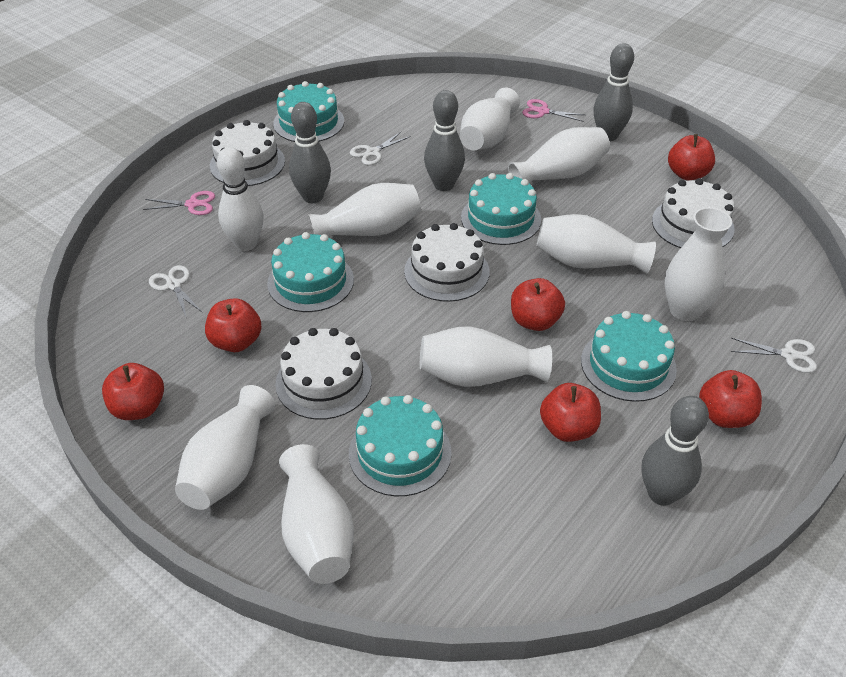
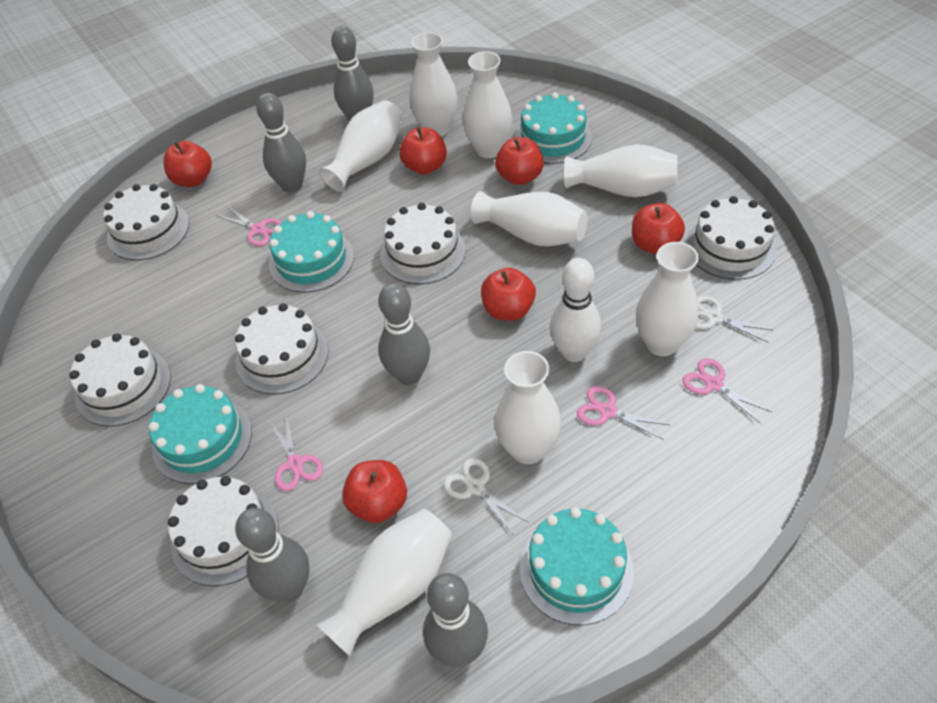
grey bowling pin: [289,102,331,203] [424,90,465,191] [593,43,634,141] [642,396,709,506] = 4 -> [235,508,309,602] [256,93,306,193] [331,26,374,121] [378,283,430,385] [423,573,488,667] = 5
pink scissors: [143,191,215,215] [522,99,585,122] = 2 -> [217,206,282,246] [269,413,323,491] [577,386,669,439] [682,358,771,423] = 4
turquoise cake: [267,232,354,312] [273,81,344,142] [349,395,452,496] [461,173,541,245] [581,311,677,402] = 5 -> [149,384,252,484] [269,211,354,292] [515,92,592,164] [520,507,634,625] = 4
white cake: [210,120,285,186] [275,328,372,420] [404,223,489,302] [652,178,735,248] = 4 -> [69,333,171,427] [103,184,189,260] [168,476,279,586] [235,303,329,394] [380,203,466,284] [686,196,776,280] = 6
white scissors: [149,265,203,319] [350,132,411,165] [731,338,817,373] = 3 -> [443,458,529,534] [695,295,774,342] = 2

